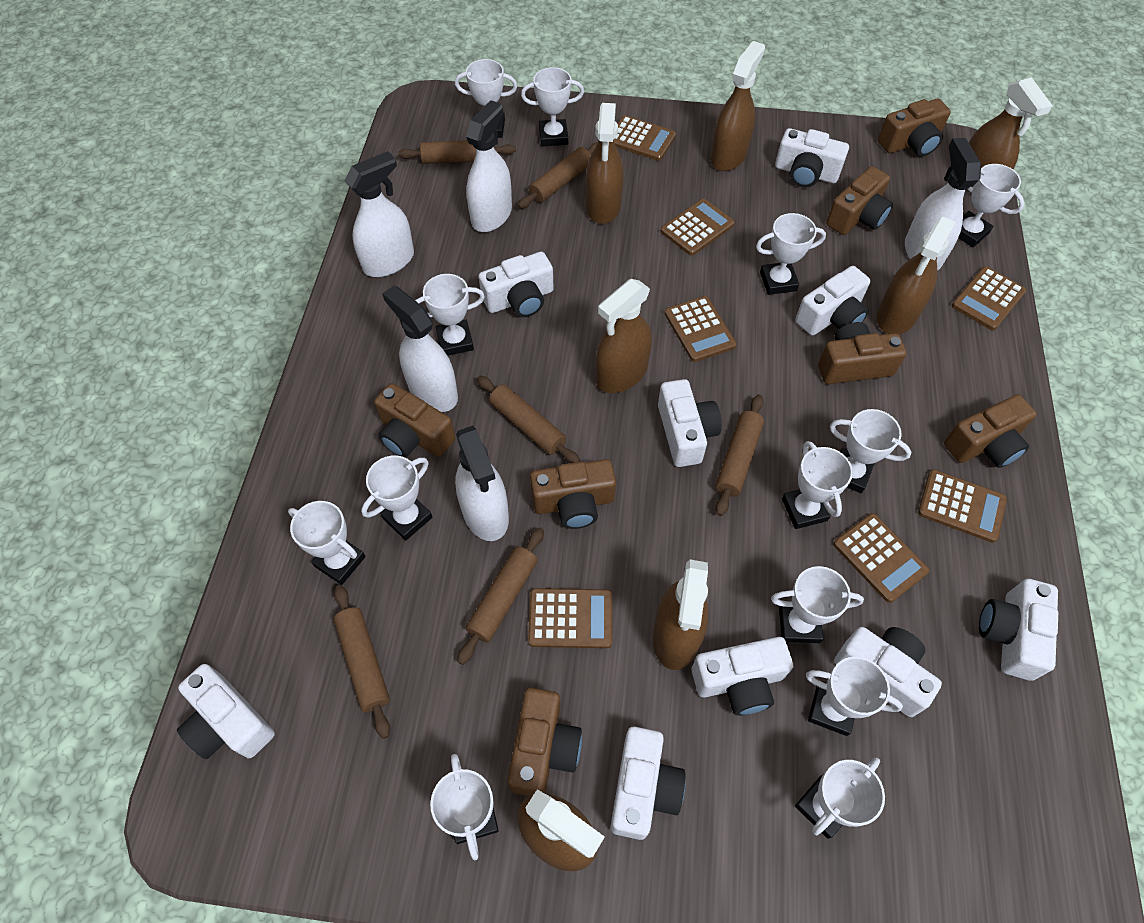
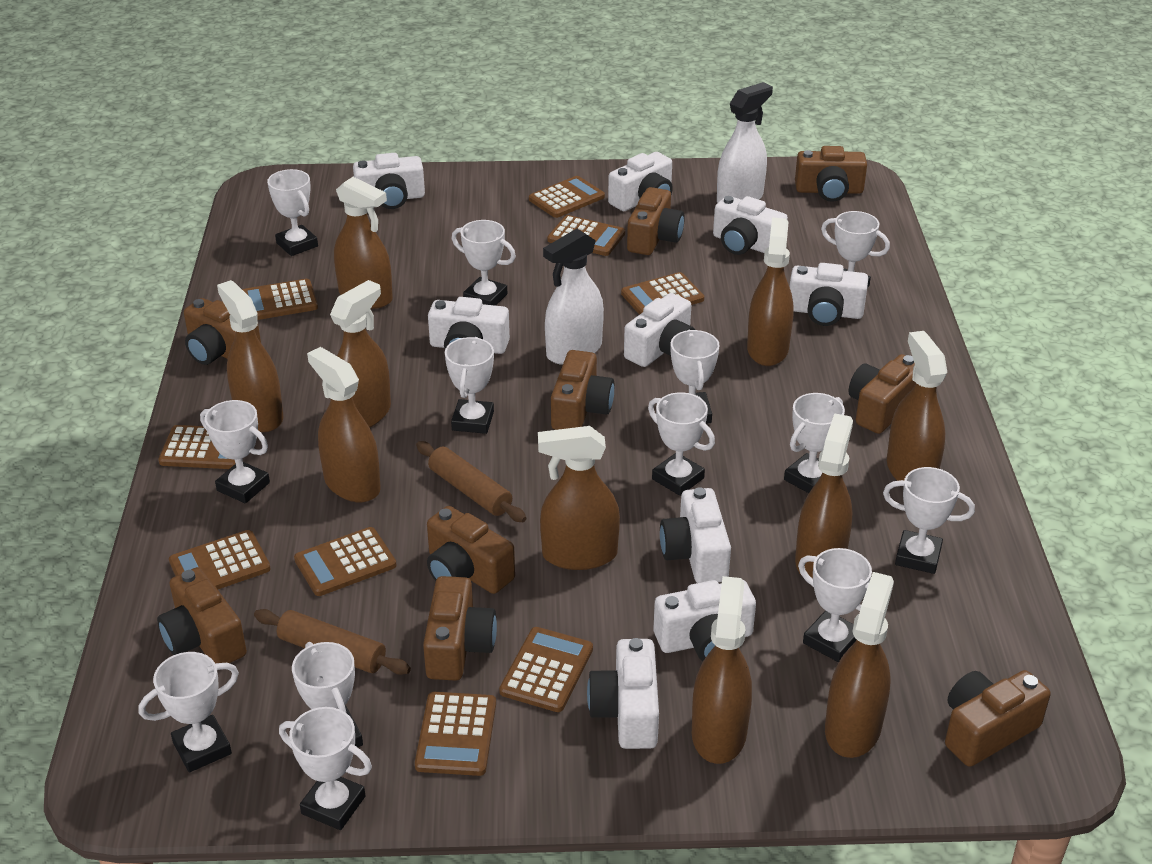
brown calculator: [528,588,612,648] [614,115,676,161] [660,199,735,256] [664,296,737,362] [833,513,929,603] [918,470,1007,543] [952,266,1026,330] = 7 -> [158,425,236,469] [169,530,271,589] [242,279,318,320] [294,527,396,596] [415,692,496,776] [499,627,593,712] [529,176,605,218] [547,215,625,256] [621,272,704,315] = 9
brown camera: [374,383,455,458] [508,688,582,796] [530,459,616,529] [818,322,907,384] [826,166,893,235] [878,99,951,157] [944,394,1037,468] = 7 -> [157,567,247,664] [184,298,261,365] [423,576,497,681] [427,506,515,594] [551,350,614,430] [627,187,685,255] [795,146,867,202] [848,354,916,434] [945,670,1051,767] = 9
brown rolling pin: [334,585,390,739] [398,140,516,164] [457,528,544,665] [477,376,580,463] [518,142,598,209] [716,395,764,516] = 6 -> [254,609,411,675] [416,441,526,522] = 2
brown spray bottle: [517,789,605,871] [586,103,624,224] [596,279,652,393] [653,559,709,670] [710,41,765,171] [877,217,956,334] [966,77,1053,194] = 7 -> [217,280,283,432] [307,347,381,502] [330,280,391,428] [334,177,393,309] [538,426,620,570] [692,576,752,764] [747,218,794,366] [795,413,853,579] [825,572,894,758] [887,331,947,481] = 10
white spray bottle: [344,151,414,277] [382,285,458,412] [455,426,509,541] [466,100,512,232] [905,138,981,270] = 5 -> [543,229,604,365] [717,82,773,203] = 2

